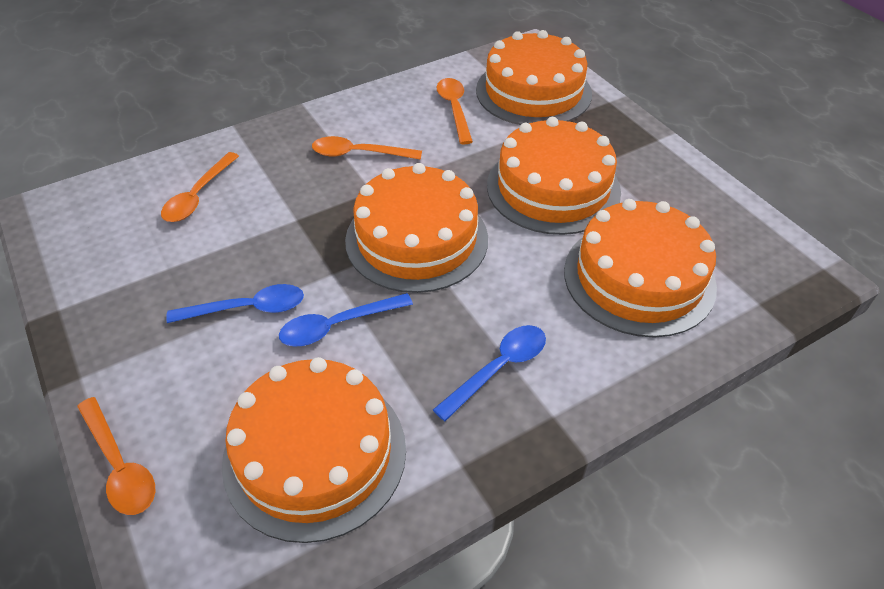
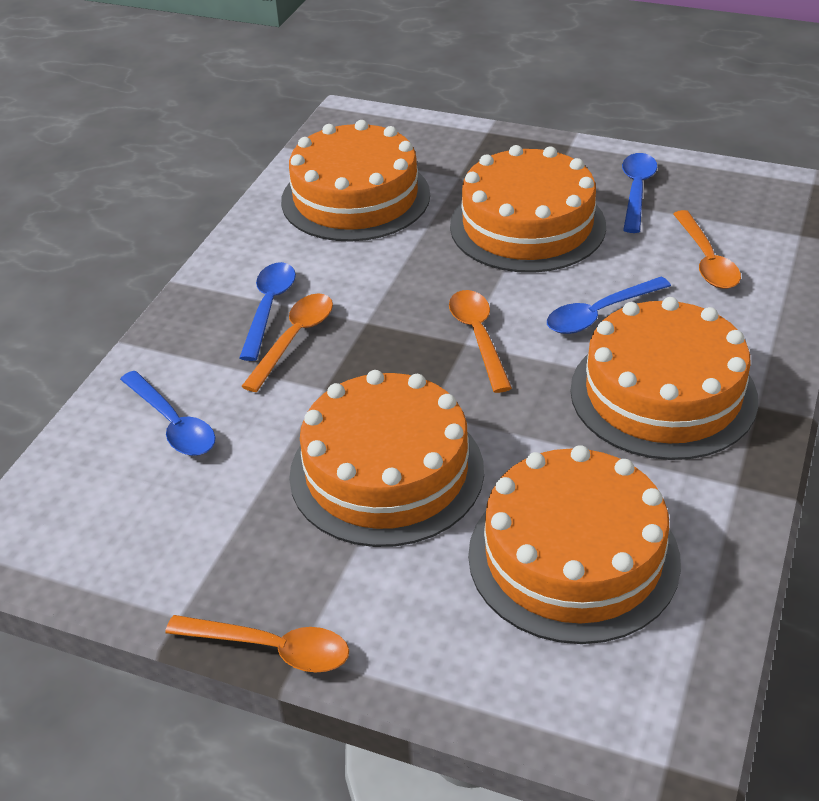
blue spoon: [166,284,304,323] [279,293,413,347] [433,325,546,421] = 3 -> [120,371,216,456] [239,262,296,361] [547,277,671,334] [622,153,657,233] = 4

